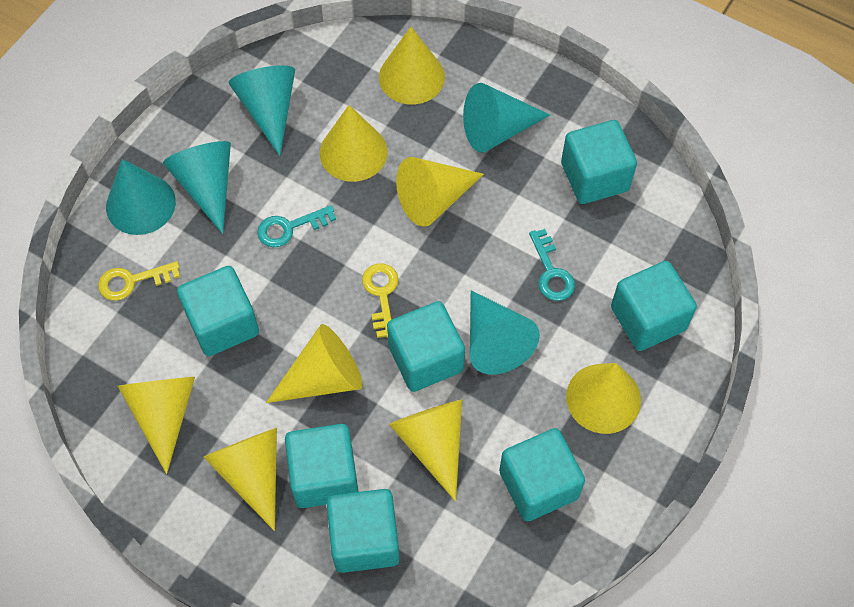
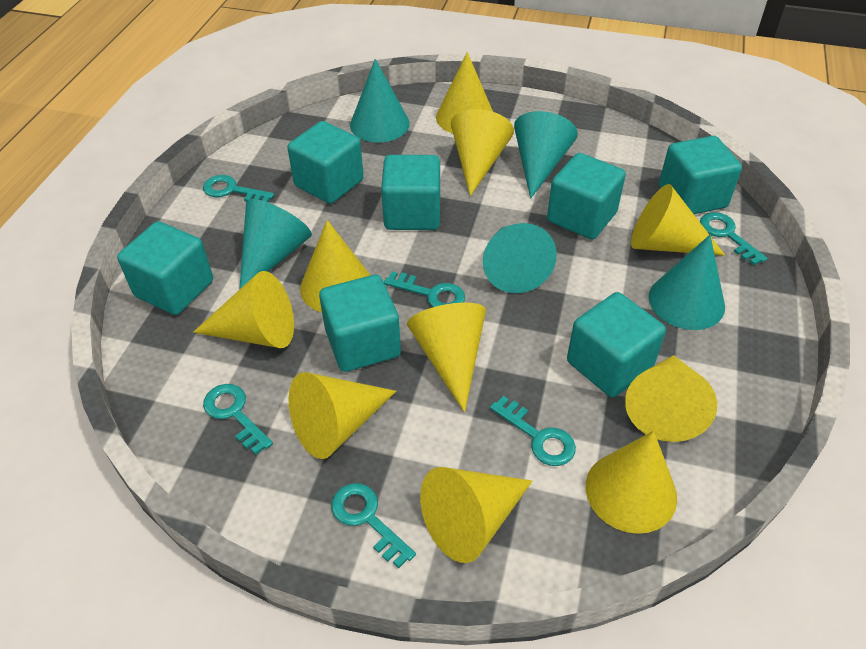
turquoise key: [257,205,336,247] [529,229,575,301] = 2 -> [203,175,274,202] [203,384,273,455] [331,483,416,568] [384,271,465,307] [490,396,576,466] [700,212,768,265] = 6
yellow cone: [118,377,195,474] [203,428,277,531] [266,324,363,403] [320,105,388,182] [379,27,445,104] [389,399,462,501] [396,157,484,227] [566,363,641,434] = 8 -> [193,271,294,348] [289,372,396,459] [300,220,370,312] [407,303,486,412] [420,467,532,563] [436,52,493,133] [451,109,514,196] [586,431,677,534] [625,355,717,442] [631,184,725,256] = 10
yellow key: [98,261,180,301] [362,263,399,338] = 2 -> none = 0

